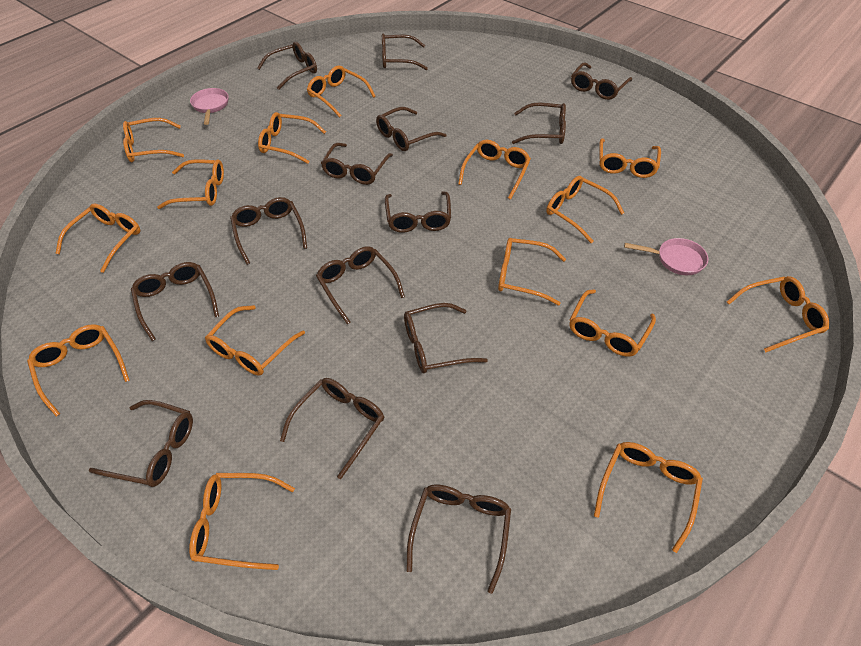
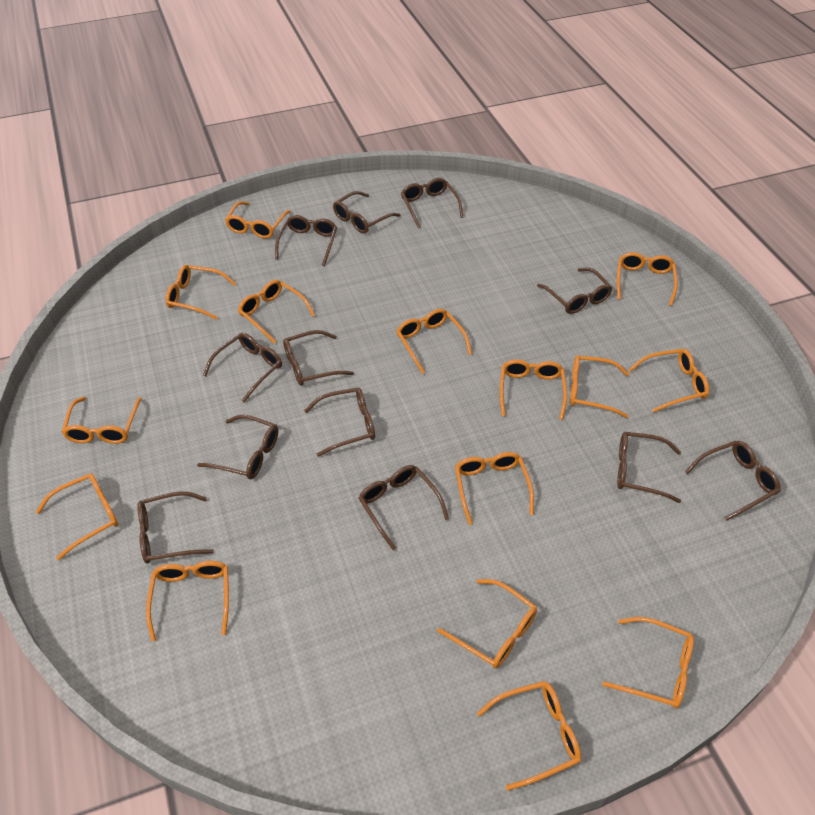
brown glasses: [89,400,193,487] [131,262,219,341] [230,197,307,265] [257,42,317,90] [280,378,384,479] [316,246,405,324] [321,143,393,185] [376,107,447,151] [382,34,428,70] [385,191,451,233] [404,303,488,373] [406,484,511,594] [512,103,566,144] [571,62,632,100] = 14 -> [137,491,214,564] [197,415,278,479] [203,333,282,402] [275,215,337,266] [283,330,354,386] [304,388,375,457] [333,191,400,234] [359,465,449,550] [401,178,463,228] [537,268,612,314] [617,432,681,503] [685,441,781,521] = 12
pink pan: [190,88,229,125] [624,238,708,275] = 2 -> none = 0

